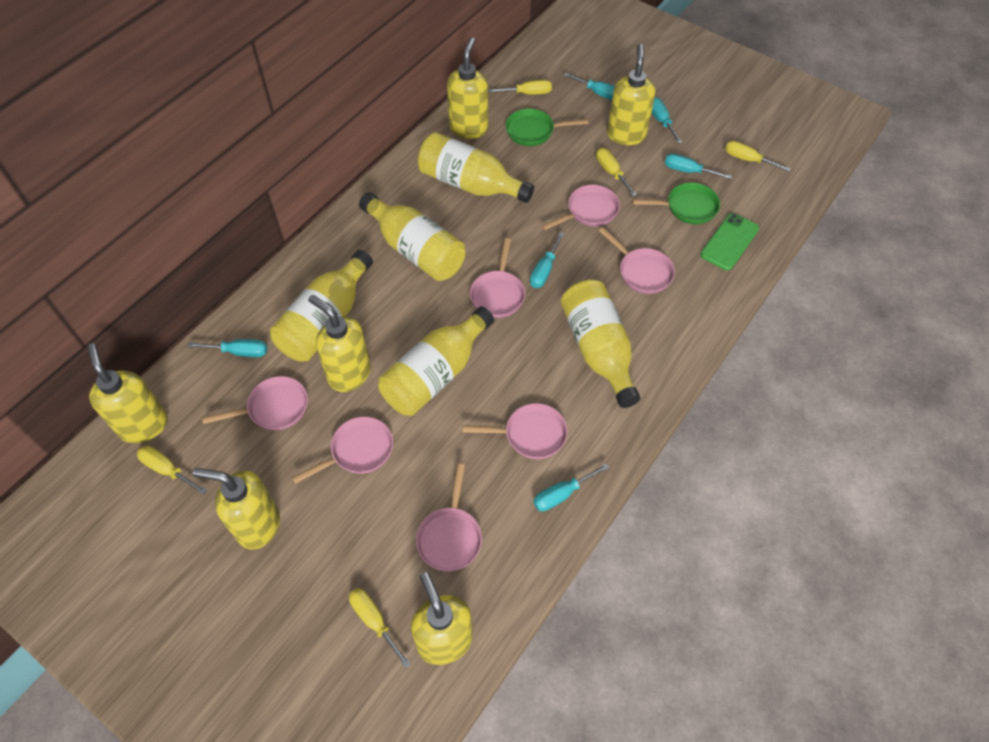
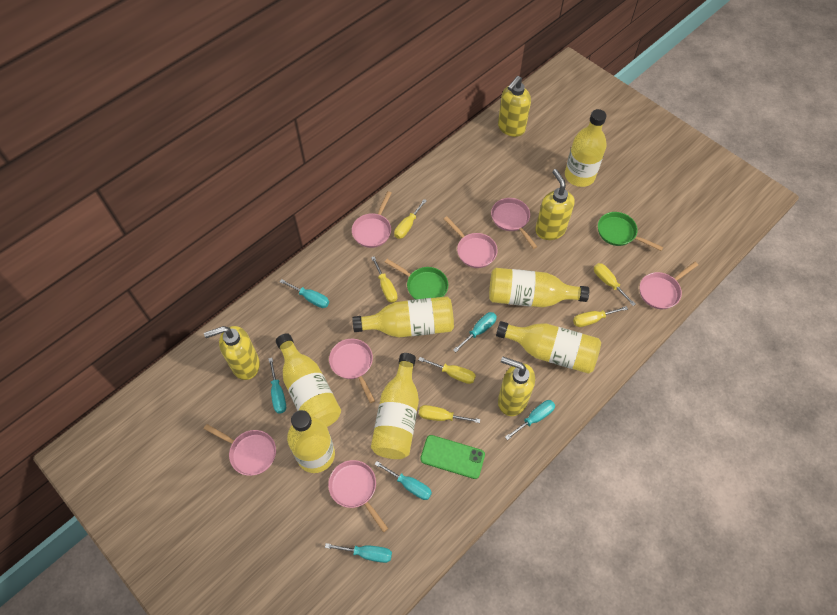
yellow bottle: [270,250,373,361] [359,192,465,281] [378,306,494,416] [418,132,534,203] [561,280,640,408] = 5 -> [276,333,341,427] [287,410,335,473] [352,296,454,337] [371,353,419,459] [489,268,589,307] [496,321,601,374] [565,109,607,187] = 7
yellow screwdriver: [137,446,207,494] [349,588,411,668] [489,80,552,95] [596,148,637,197] [725,141,791,172] = 5 -> [371,256,397,303] [394,199,427,239] [419,357,476,384] [419,405,480,423] [573,306,628,327] [594,263,635,306] = 6
yellow soap dispenser: [87,343,168,443] [192,468,280,550] [308,295,371,392] [411,572,472,665] [447,38,488,139] [607,44,656,145] = 6 -> [204,326,260,380] [498,76,531,137] [498,357,535,416] [535,169,575,240] = 4

